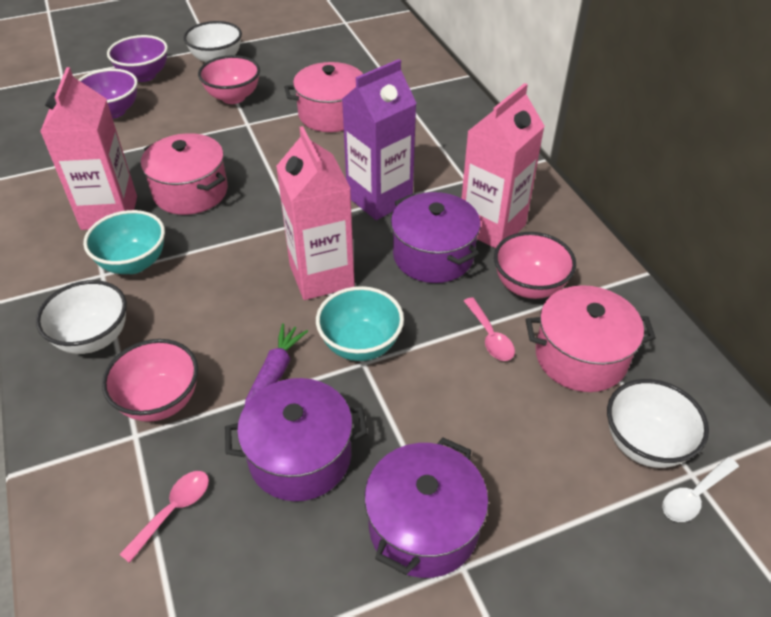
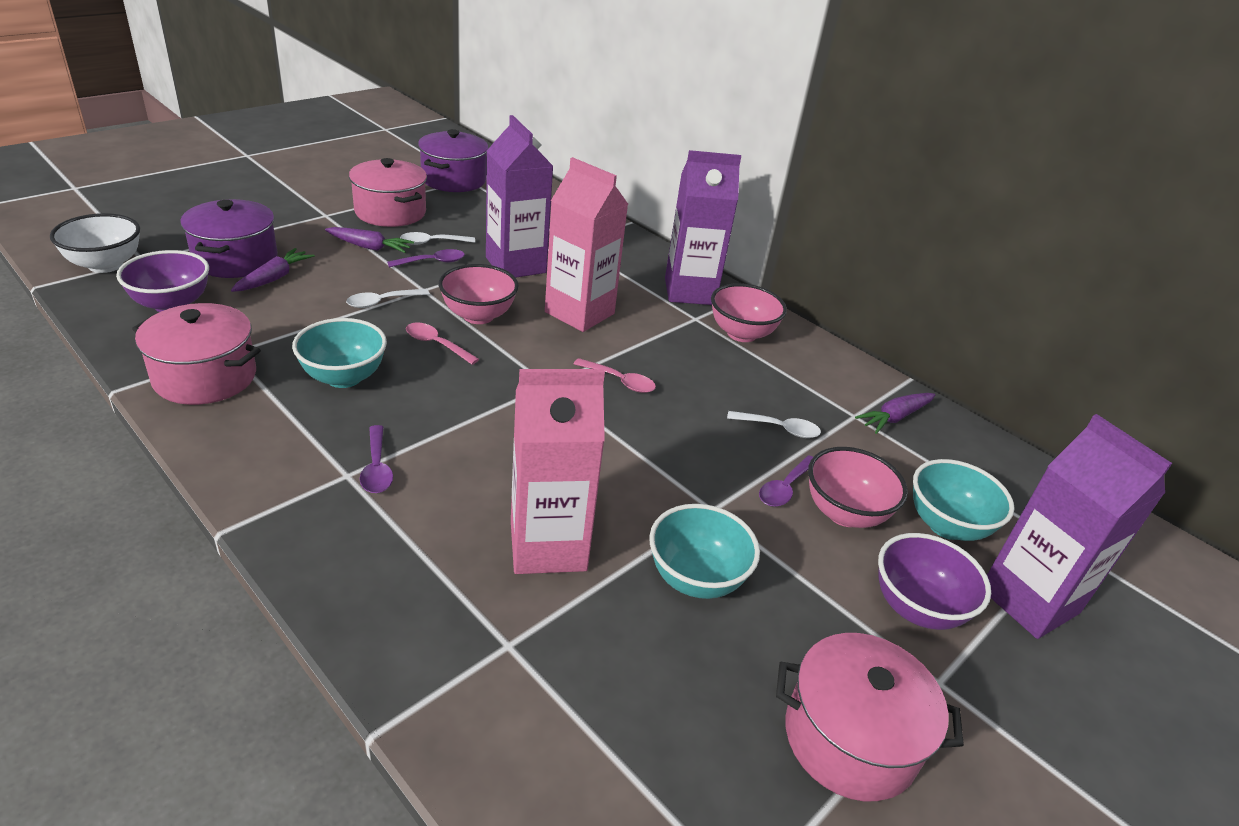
pink carton: [40,67,137,230] [276,126,355,300] [462,83,545,249] = 3 -> [511,369,605,574] [545,157,628,332] = 2
purple carrot: [244,323,308,407] = 1 -> [231,248,315,292] [325,227,414,253] [855,393,935,434] = 3
purple carton: [342,59,417,220] = 1 -> [486,115,553,278] [665,150,741,305] [987,414,1172,639] = 3
purple pot: [225,378,368,501] [364,438,489,578] [391,192,481,283] = 3 -> [180,199,278,278] [418,129,488,192] = 2
purple spoon: none = 0 -> [360,425,393,493] [387,249,465,267] [759,455,813,507] = 3
turquoise bowl: [83,210,165,274] [316,286,404,361] = 2 -> [292,318,387,388] [649,504,760,599] [913,459,1014,541] = 3
white bowl: [36,280,127,354] [183,21,242,62] [607,379,709,468] = 3 -> [50,213,140,273] = 1
white spoon: [662,457,739,522] = 1 -> [346,289,430,308] [400,232,475,245] [727,411,821,438] = 3

